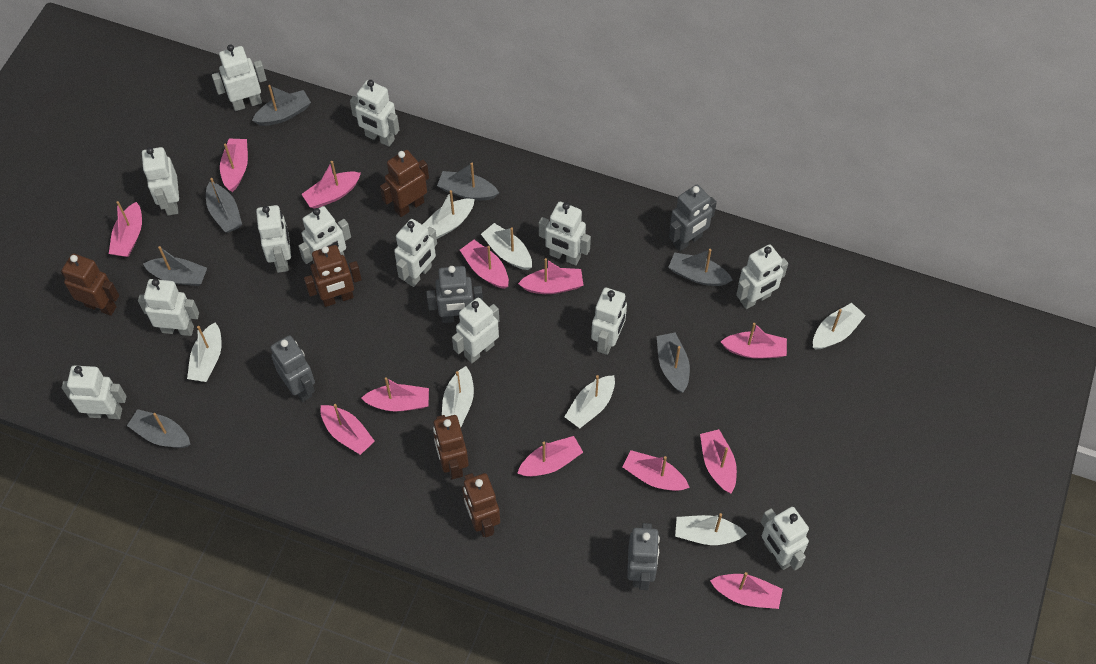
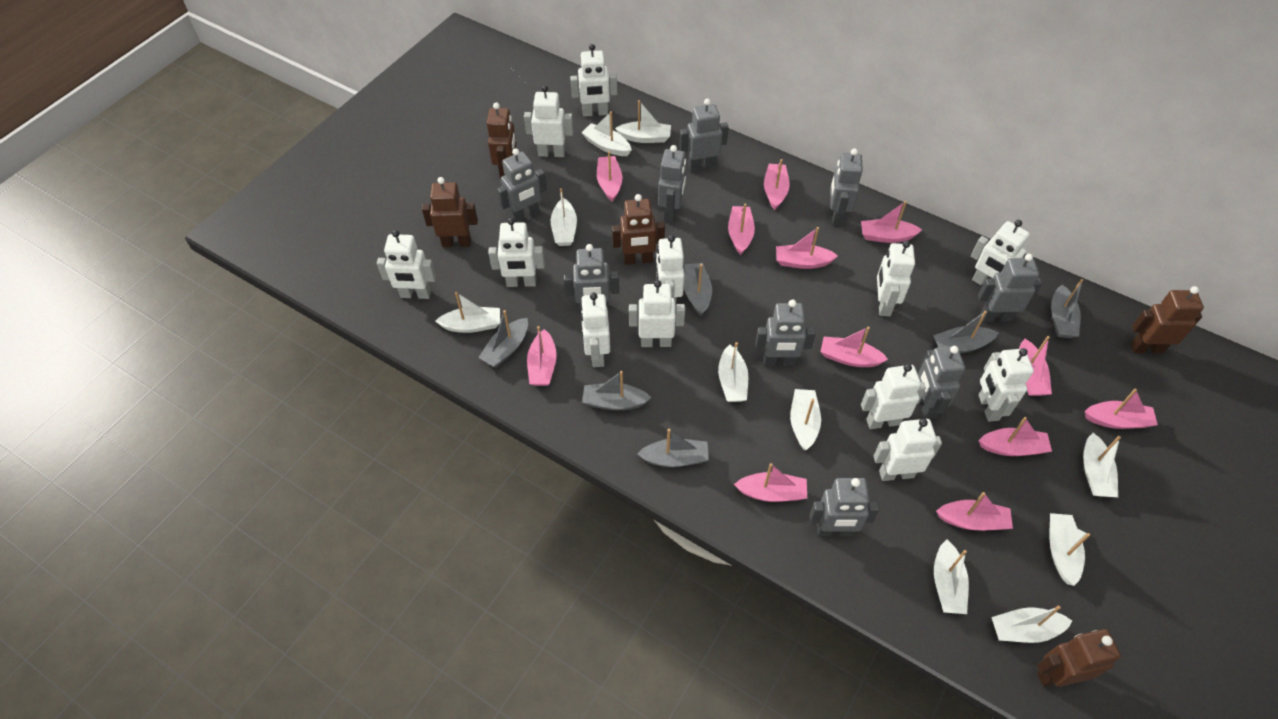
grey boat: [127,409,190,448] [143,246,207,286] [206,178,242,233] [252,85,311,126] [437,163,499,200] [657,333,690,393] [668,249,732,286] = 7 -> [478,310,528,368] [582,371,651,411] [637,429,709,467] [684,263,712,315] [933,311,998,353] [1051,279,1083,338] = 6
grey robot: [271,335,315,402] [426,266,483,323] [627,523,660,590] [669,184,717,251] = 4 -> [497,148,547,223] [564,244,619,313] [658,145,686,223] [679,98,729,172] [755,299,816,366] [809,478,880,536] [830,149,863,226] [918,346,965,419] [978,254,1042,322] = 9
white boat: [187,322,222,382] [422,190,474,239] [442,366,474,427] [481,223,532,270] [564,375,615,428] [675,513,746,545] [813,303,866,350] = 7 -> [435,292,500,333] [551,188,577,246] [581,111,632,156] [615,100,671,143] [718,342,748,402] [790,389,821,450] [934,539,969,614] [992,606,1072,643] [1050,513,1090,586] [1083,433,1121,497] = 10
white robot: [62,365,127,419] [138,279,199,336] [142,147,179,216] [212,44,267,111] [256,205,291,273] [299,206,351,264] [350,80,400,147] [394,219,437,287] [452,298,499,363] [539,202,591,266] [591,287,627,355] [736,244,788,309] [761,507,809,570] = 13 -> [377,230,436,299] [488,218,545,287] [524,85,574,157] [570,44,617,117] [580,292,610,367] [629,280,685,347] [656,235,684,310] [861,364,926,429] [874,419,942,481] [877,240,915,316] [971,220,1030,285] [979,348,1034,422] = 12

